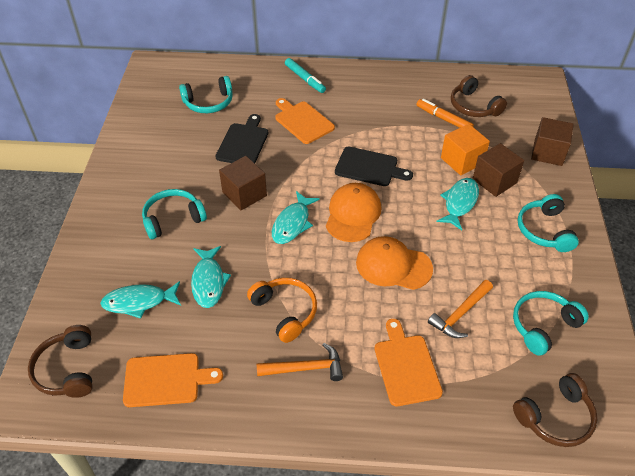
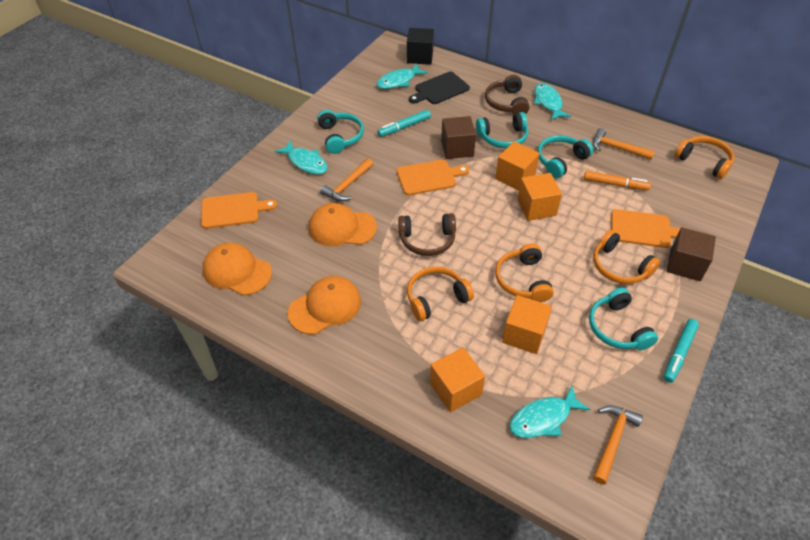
black cube: none = 0 -> [407,28,434,65] = 1
black cutting board: [215,114,268,163] [335,147,413,186] = 2 -> [409,72,470,104] = 1
brown cube: [219,156,267,210] [473,143,524,197] [531,117,574,166] = 3 -> [441,116,476,159] [666,227,716,281] = 2
brown headphones: [28,325,93,398] [451,75,507,117] [513,373,597,447] = 3 -> [398,213,456,256] [485,75,530,114] = 2
orange cap: [326,183,382,242] [356,236,433,290] = 2 -> [203,243,272,295] [288,276,361,334] [309,203,377,246] = 3
orange cube: [441,124,490,176] = 1 -> [430,347,485,412] [495,141,540,190] [502,295,552,354] [517,173,562,221] = 4
orange hammer: [257,343,343,381] [428,280,493,338] = 2 -> [320,158,373,202] [593,128,655,160] [593,405,643,485] = 3
orange headphones: [247,278,317,343] = 1 -> [407,267,474,321] [495,244,554,302] [593,230,660,284] [675,136,734,179] = 4
turquoise marker: [285,58,326,93] = 1 -> [377,110,431,137] [664,319,699,383] = 2

